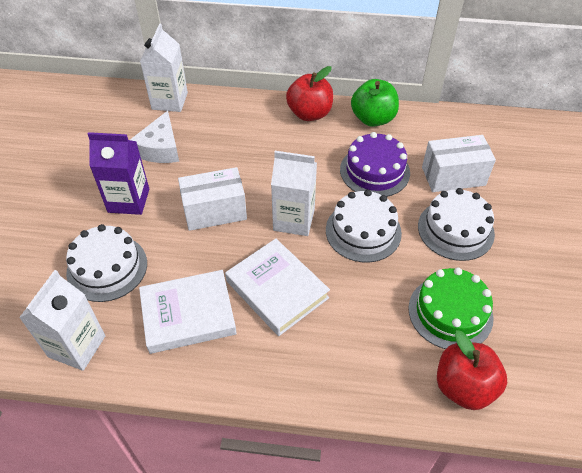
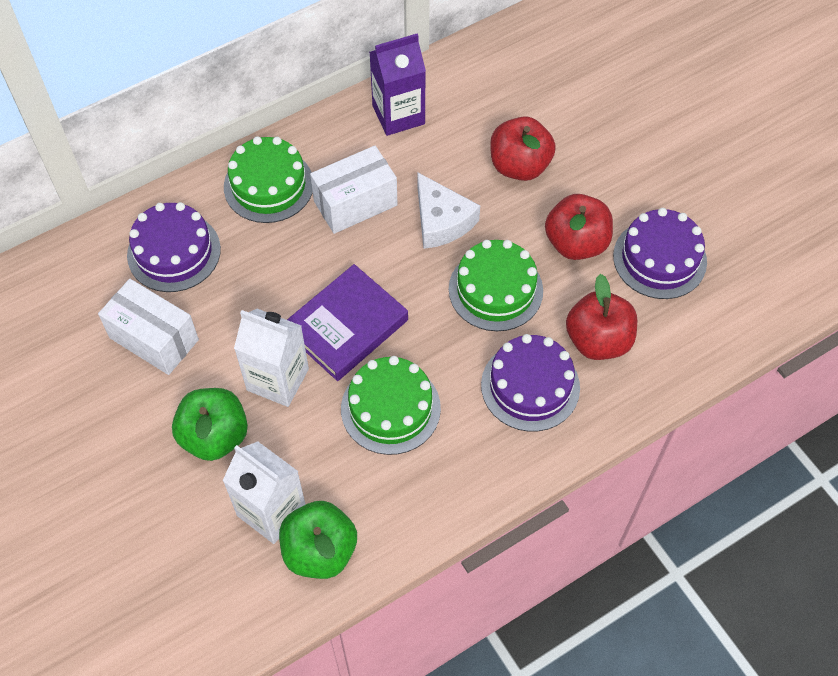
green apple: [351,79,399,127] = 1 -> [172,388,248,461] [279,501,357,579] = 2
green cake: [408,267,494,349] = 1 -> [224,136,313,223] [341,356,441,455] [449,240,543,331] = 3
purple book: none = 0 -> [287,264,408,381] = 1
purple cake: [340,132,410,197] = 1 -> [127,202,221,292] [481,334,580,432] [613,208,707,299] = 3
red apple: [286,66,333,121] [437,330,507,410] = 2 -> [490,116,556,181] [545,194,613,260] [566,274,637,360] = 3
white book: [139,270,237,354] [225,238,330,336] = 2 -> none = 0
white cake: [66,224,147,302] [326,190,402,262] [418,188,495,261] = 3 -> none = 0
white carton: [19,270,105,371] [140,24,188,112] [271,151,317,236] = 3 -> [223,442,306,544] [234,309,309,407] = 2

